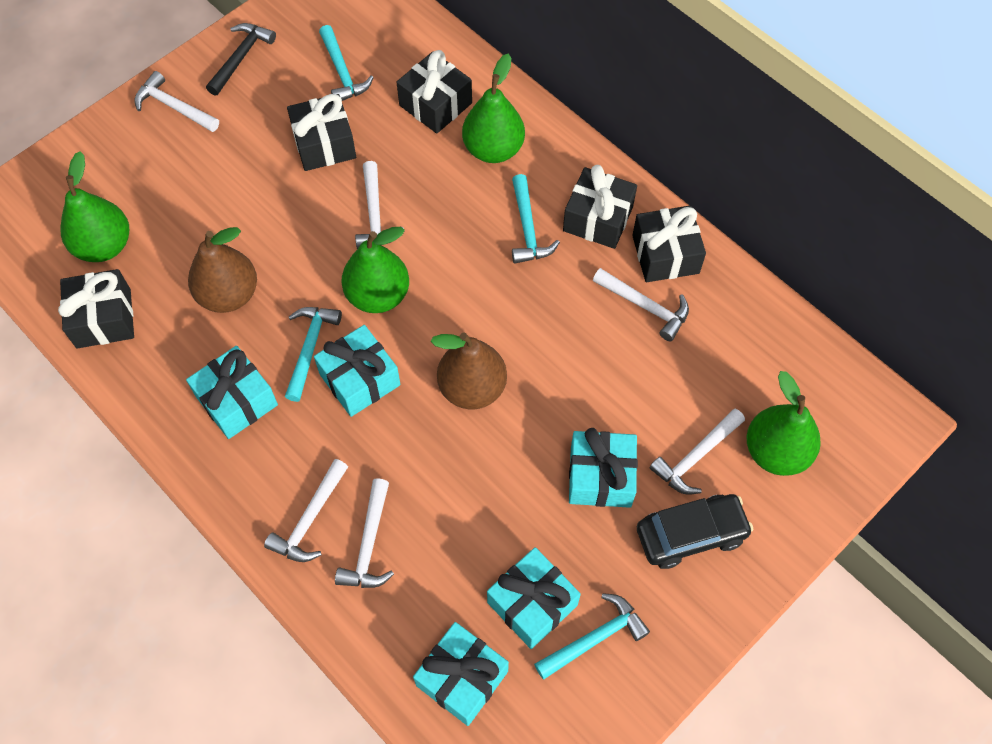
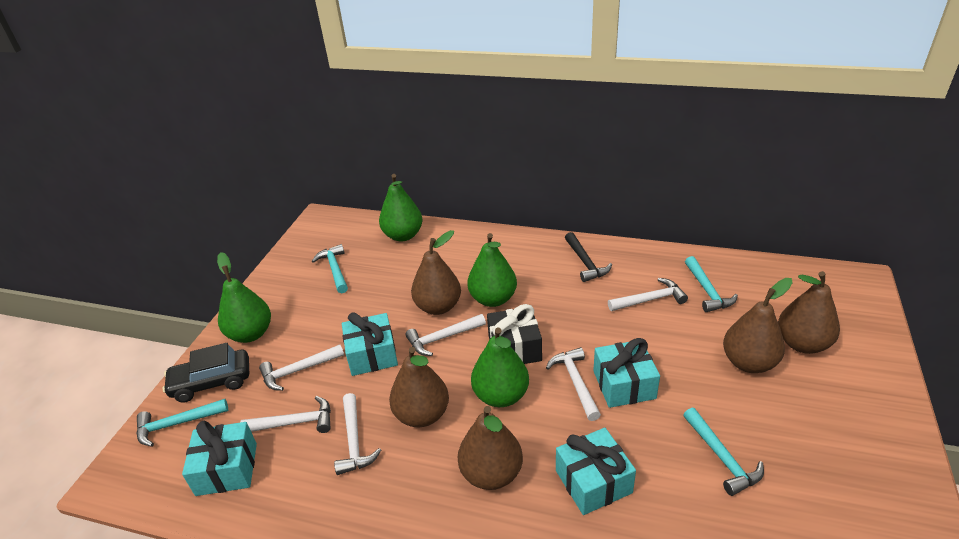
black gift: [58,269,134,349] [287,94,356,171] [397,50,472,133] [563,165,637,249] [632,206,706,282] = 5 -> [487,304,542,364] = 1
brown pear: [188,227,257,313] [431,332,507,409] = 2 -> [389,347,449,427] [411,230,461,315] [458,406,523,490] [723,278,793,373] [778,271,840,354] = 5
turquoise gift: [186,346,278,439] [314,325,401,417] [413,622,509,726] [487,547,581,649] [569,428,638,508] = 5 -> [182,421,257,496] [342,312,398,376] [556,428,636,515] [593,338,660,408] = 4

